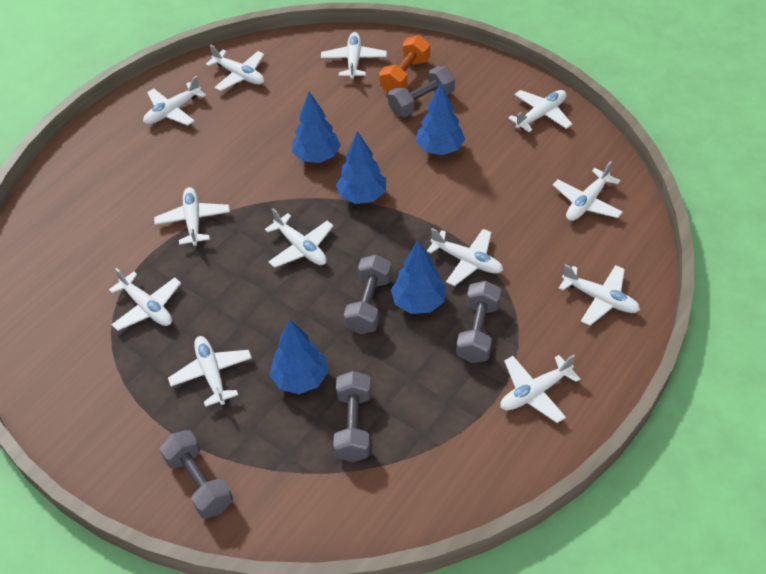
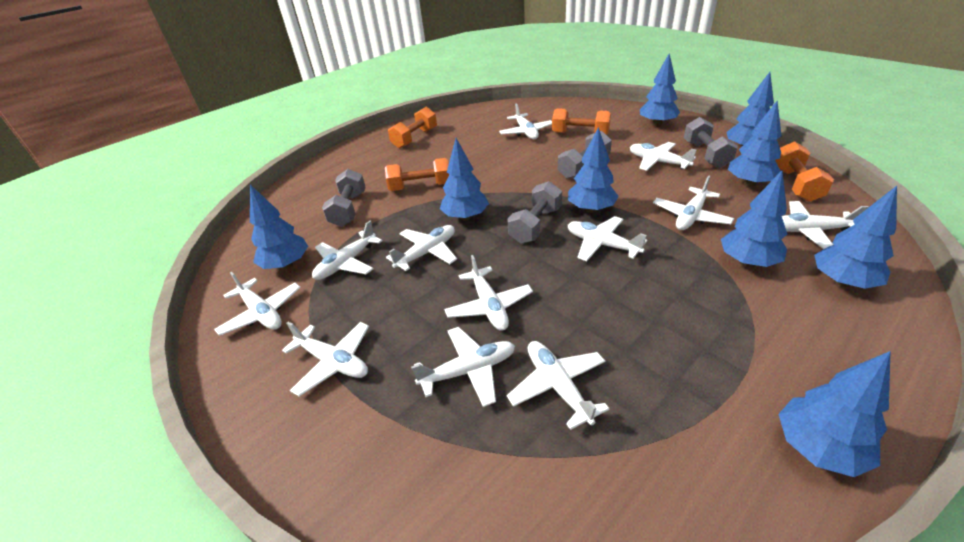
blue tree: [270,319,328,394] [292,92,341,163] [336,131,386,204] [391,240,446,314] [416,83,465,155] = 5 -> [250,185,308,269] [440,138,489,221] [568,127,619,213] [640,53,680,126] [721,170,787,267] [726,72,774,147] [728,100,781,187] [779,351,890,477] [814,186,897,289] = 9
grey dumbbell: [160,430,233,519] [333,371,371,462] [344,254,392,334] [388,66,455,117] [457,281,501,363] = 5 -> [322,169,366,227] [507,181,562,244] [558,131,612,179] [684,117,738,168] = 4
orange dumbbell: [379,35,430,92] = 1 -> [385,158,449,191] [388,107,437,149] [552,108,611,135] [775,141,834,202] = 4

